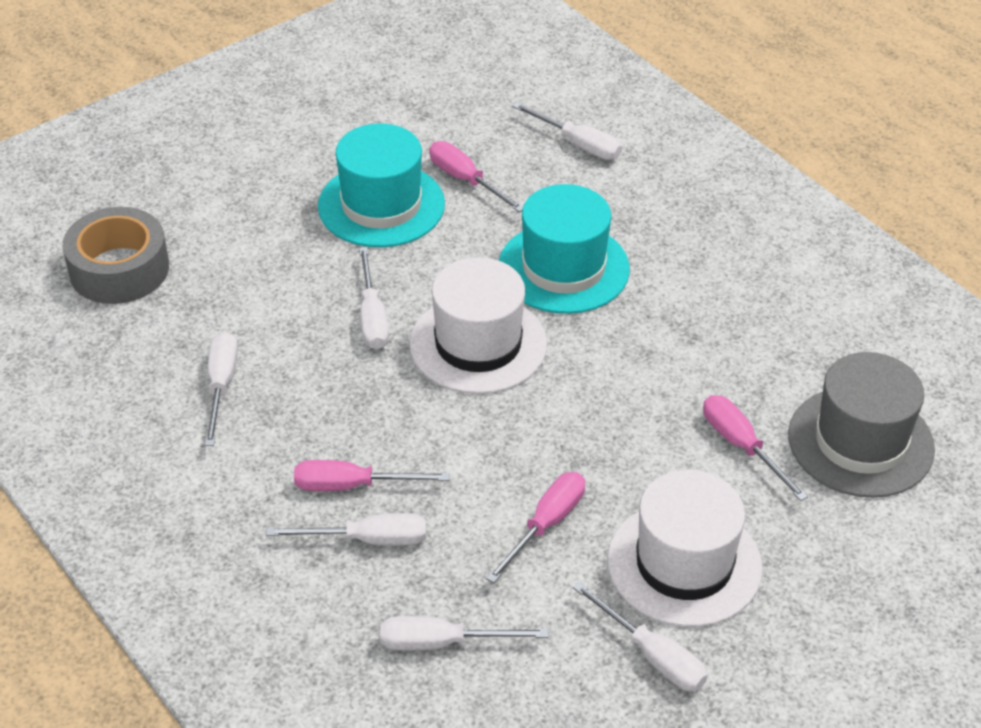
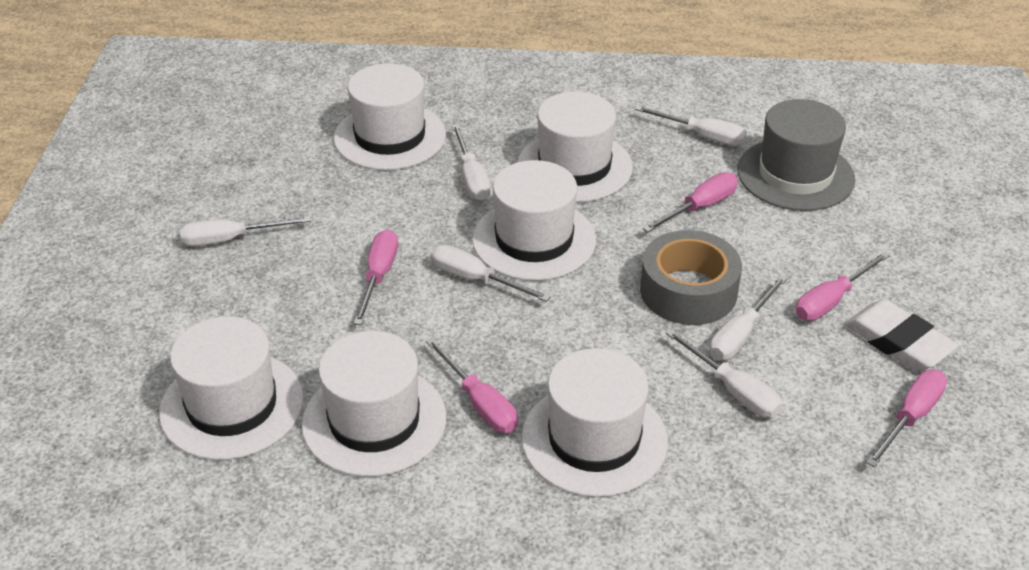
pink screwdriver: [294,460,450,491] [429,141,523,212] [486,472,585,583] [703,395,808,501] = 4 -> [354,229,398,325] [426,338,518,433] [642,172,738,232] [796,252,890,321] [866,370,947,467] = 5
turquoise hat: [318,123,445,247] [499,184,630,314] = 2 -> none = 0
white eraser: none = 0 -> [844,299,959,371] = 1
white hat: [409,257,547,394] [607,470,763,627] = 2 -> [159,316,304,460] [302,331,447,477] [334,63,446,170] [472,160,596,281] [517,92,633,202] [521,348,668,497] = 6

